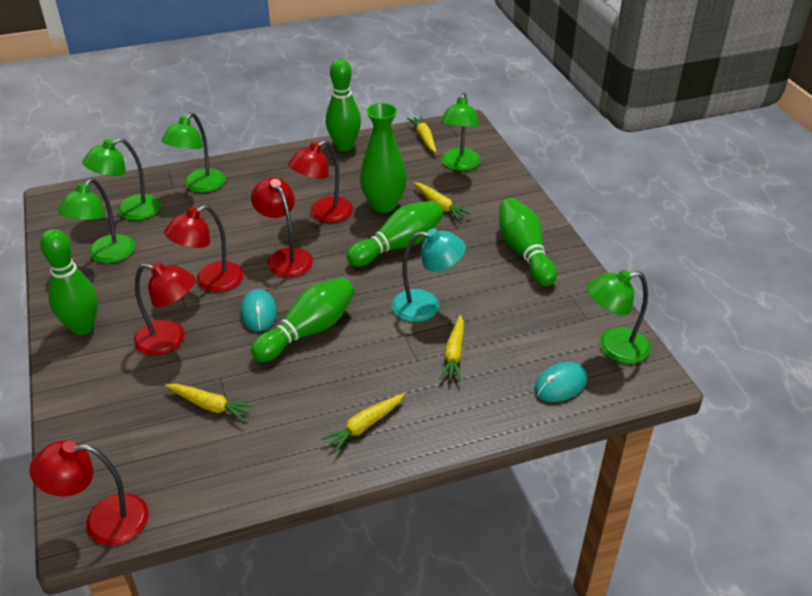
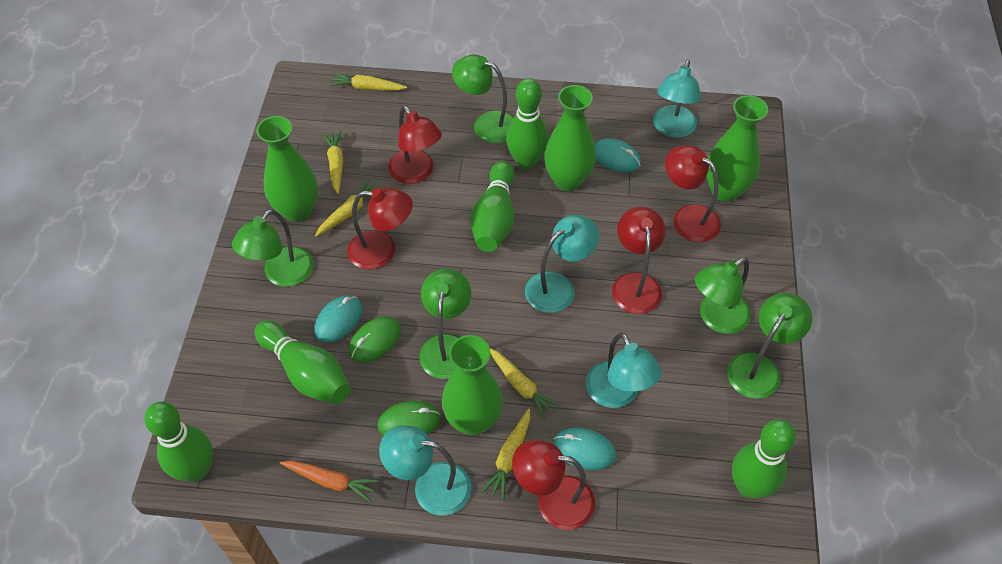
green mouse: none = 0 -> [349,317,401,363] [378,401,440,436] = 2
green vase: [360,103,407,213] = 1 -> [256,116,318,222] [442,335,503,436] [544,85,596,191] [707,95,768,202] = 4
orange carrot: none = 0 -> [280,460,378,502] = 1
turquoise lamp: [391,228,466,322] = 1 -> [379,425,471,516] [525,215,599,313] [586,333,661,408] [653,59,701,138] = 4
turquoise mouse: [241,289,277,332] [534,362,587,402] = 2 -> [314,296,362,343] [553,428,616,470] [594,138,641,172] = 3

